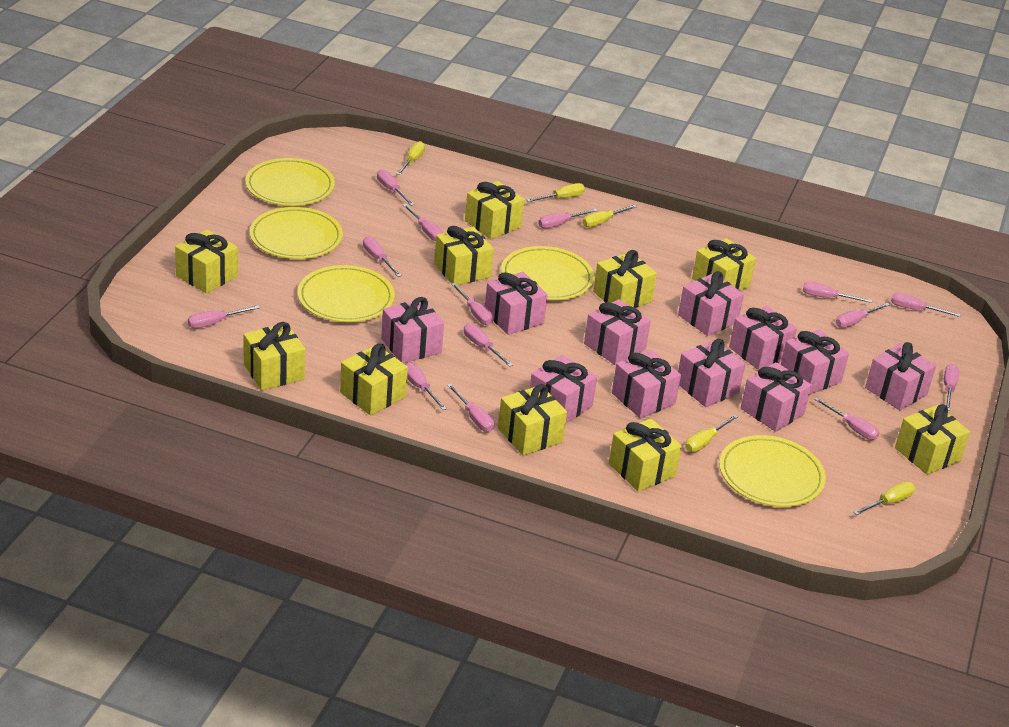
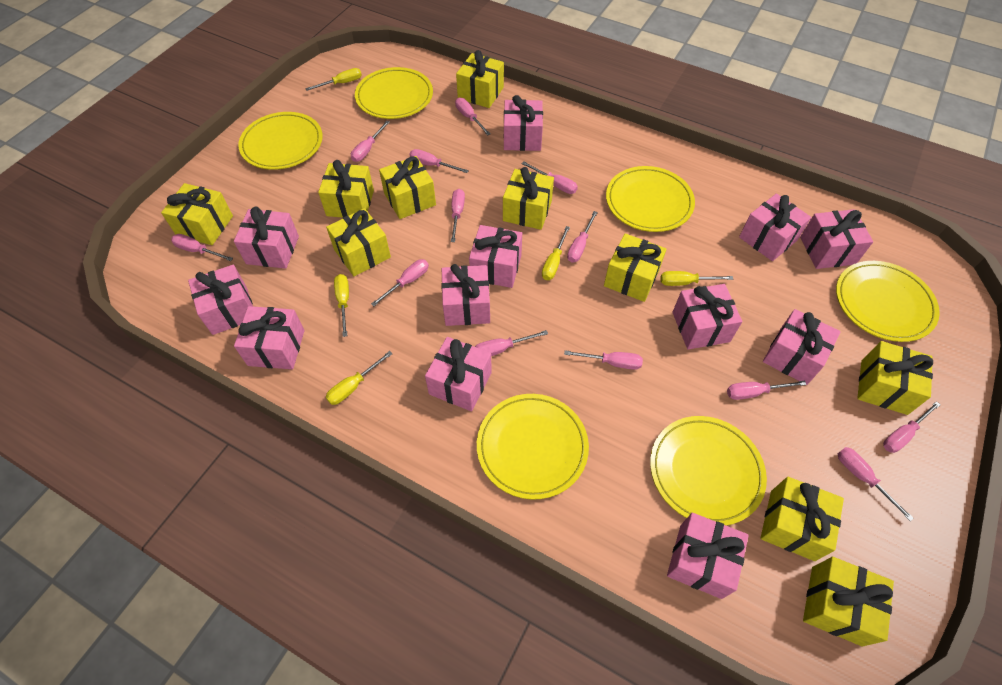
pink gift: [381,297,444,363] [485,272,548,335] [530,355,597,423] [584,299,651,365] [612,350,681,418] [678,271,744,336] [678,339,745,407] [729,306,797,370] [741,362,812,432] [781,329,849,394] [865,342,936,411] = 11 -> [188,265,253,335] [234,206,299,269] [234,306,304,369] [425,337,492,411] [441,264,490,326] [469,225,522,288] [504,95,543,151] [667,513,749,599] [672,284,742,349] [739,194,811,261] [763,309,841,385] [800,209,873,269] = 12
pink screwdriver: [188,305,260,328] [363,237,402,277] [377,169,414,206] [403,204,443,241] [405,362,447,410] [447,384,494,432] [451,283,493,325] [464,323,513,367] [538,209,598,228] [803,282,872,303] [814,397,880,440] [836,303,890,328] [891,293,961,317] [944,364,959,411] = 14 -> [171,234,233,261] [351,121,390,162] [371,259,429,306] [409,149,469,173] [451,189,465,242] [455,98,490,136] [475,330,548,356] [521,161,578,194] [564,350,643,370] [567,211,598,262] [727,381,806,400] [838,447,914,521] [883,401,940,453] = 13
yellow plate: [245,158,335,206] [249,207,343,259] [297,265,395,322] [501,246,594,300] [719,435,826,507] = 5 -> [238,112,323,170] [355,67,433,119] [477,394,589,500] [606,166,695,232] [650,416,767,526] [836,261,940,342] = 6

